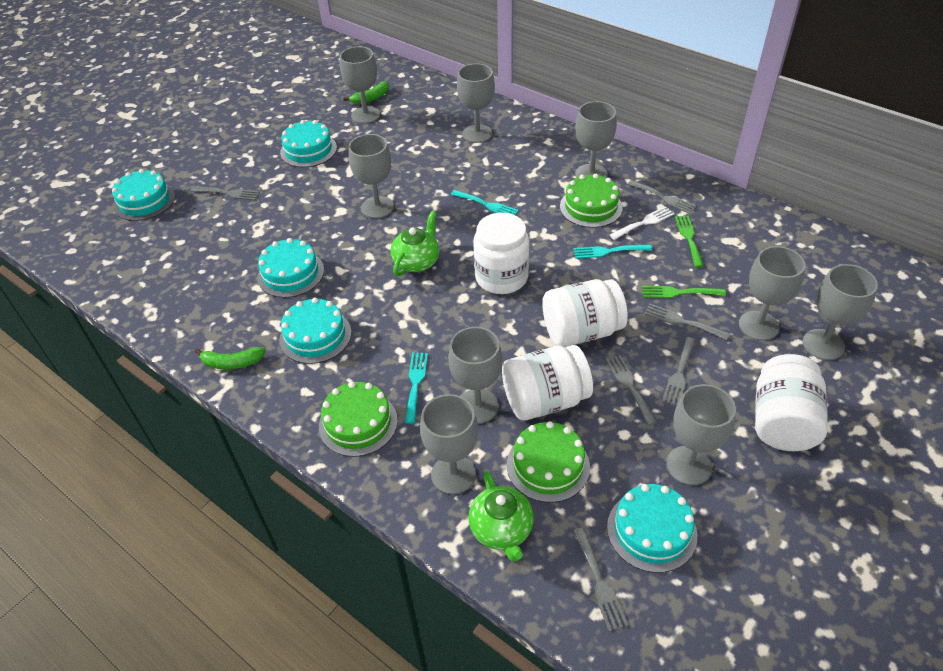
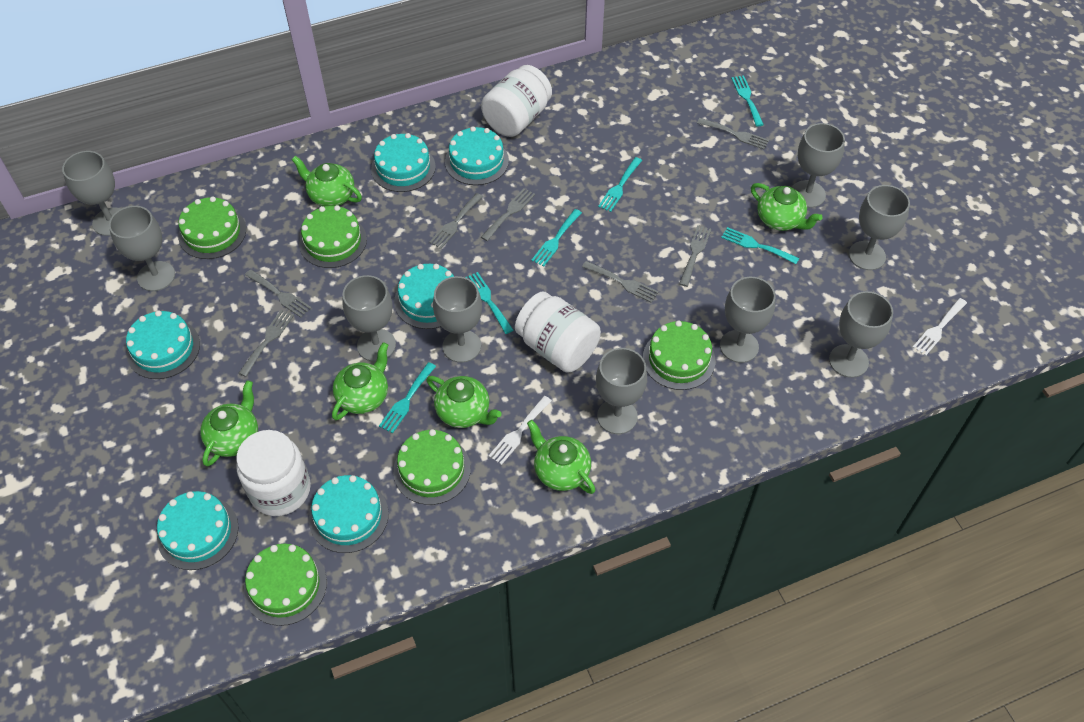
green banana: [195,347,265,369] [343,81,389,104] = 2 -> none = 0
green cake: [319,381,398,457] [507,421,590,503] [560,174,623,228] = 3 -> [178,197,246,259] [244,544,327,626] [299,205,367,268] [393,429,471,505] [643,320,715,390] = 5
green fork: [642,286,726,298] [675,215,703,268] = 2 -> none = 0
green teapot: [391,211,439,276] [468,471,534,562] = 2 -> [200,380,258,467] [292,156,362,207] [332,342,388,420] [426,376,502,428] [527,420,595,494] [751,183,823,231] = 6
grey fork: [191,186,260,200] [573,528,628,631] [605,355,657,426] [628,180,696,214] [644,304,729,340] [662,337,696,406] = 6 -> [238,310,294,377] [245,269,312,317] [429,193,483,249] [481,188,535,241] [582,261,659,303] [679,225,711,287] [697,118,769,149] = 7
turquoise cake: [112,169,175,221] [257,238,324,298] [280,120,337,167] [280,298,351,364] [607,484,697,573] = 5 -> [126,310,200,379] [157,491,239,570] [309,475,389,553] [371,133,436,192] [394,264,454,329] [445,126,509,185] = 6
turquoise fork: [405,353,428,424] [451,190,518,215] [573,244,652,259] = 3 -> [379,362,436,433] [465,272,513,334] [531,209,582,267] [598,157,642,212] [721,227,799,264] [731,75,764,127] = 6
white fork: [610,206,675,240] = 1 -> [488,396,552,465] [913,298,967,356] = 2
white jar: [473,213,529,294] [502,345,593,421] [542,279,628,347] [755,354,828,451] = 4 -> [236,430,311,516] [481,65,552,137] [515,292,601,373] = 3

